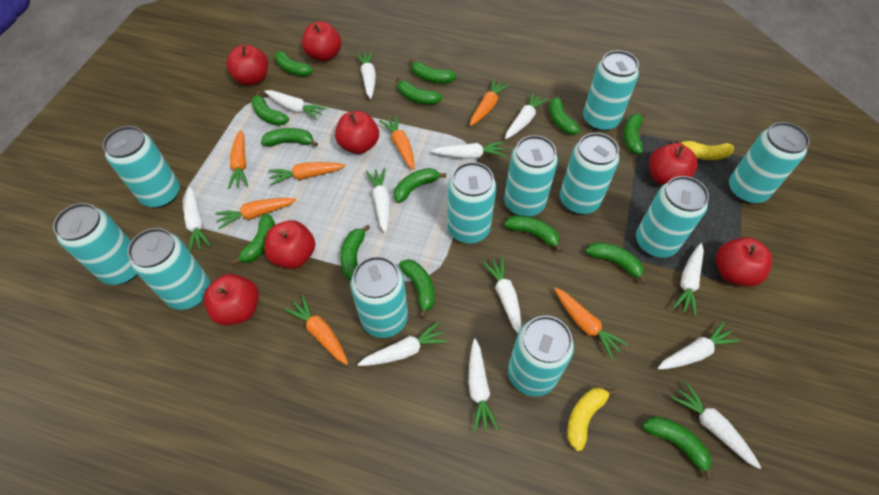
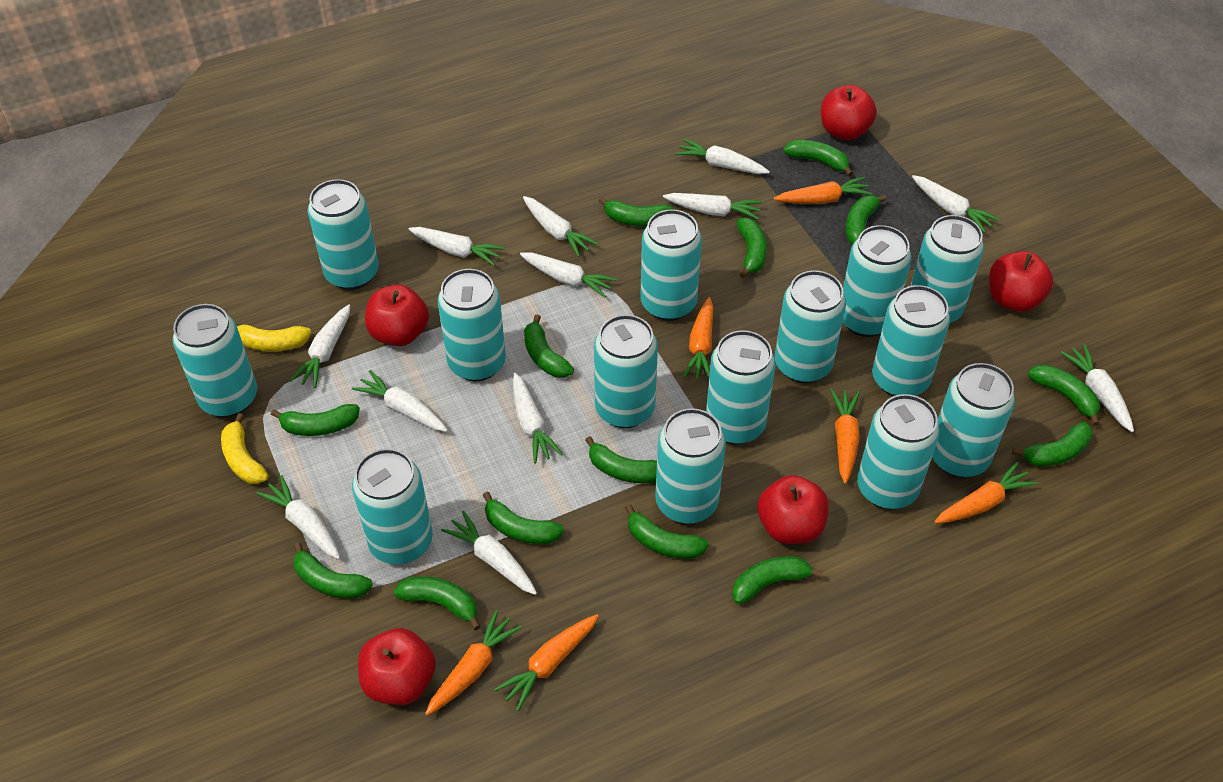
orange carrot: [215,198,296,229] [228,130,248,189] [268,162,346,186] [284,295,348,365] [379,115,414,170] [470,78,510,126] [554,288,628,359] = 7 -> [425,610,522,716] [494,614,599,711] [683,297,713,380] [774,177,873,204] [830,389,860,484] [934,462,1038,524] = 6
red apple: [203,274,259,326] [226,45,268,86] [264,220,315,269] [302,21,341,62] [335,111,379,154] [649,143,697,185] [716,237,772,287] = 7 -> [358,628,436,705] [365,284,429,346] [758,475,829,544] [821,85,877,140] [989,251,1054,312] = 5
turquoise can: [53,203,137,285] [103,126,180,208] [127,228,210,310] [350,256,408,338] [447,162,496,244] [504,135,558,217] [508,316,574,397] [560,133,619,215] [583,50,639,131] [636,176,709,258] [729,122,810,204] = 11 -> [173,304,257,417] [308,179,379,290] [352,448,433,565] [438,269,506,381] [594,315,658,428] [640,209,702,321] [655,408,726,524] [706,330,776,444] [775,270,846,383] [843,225,912,337] [857,394,940,509] [872,285,950,396] [911,215,984,323] [932,363,1015,478] = 14

